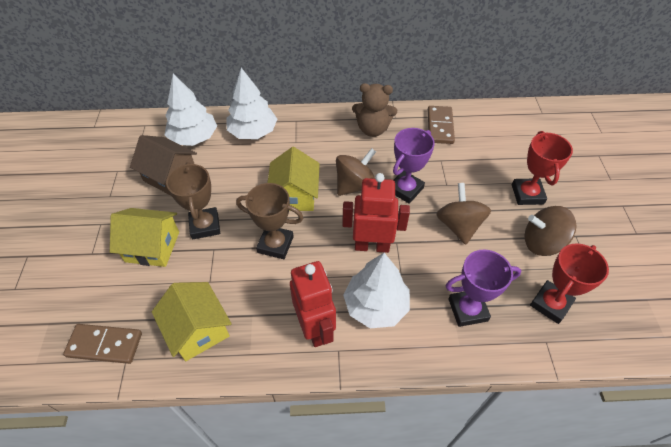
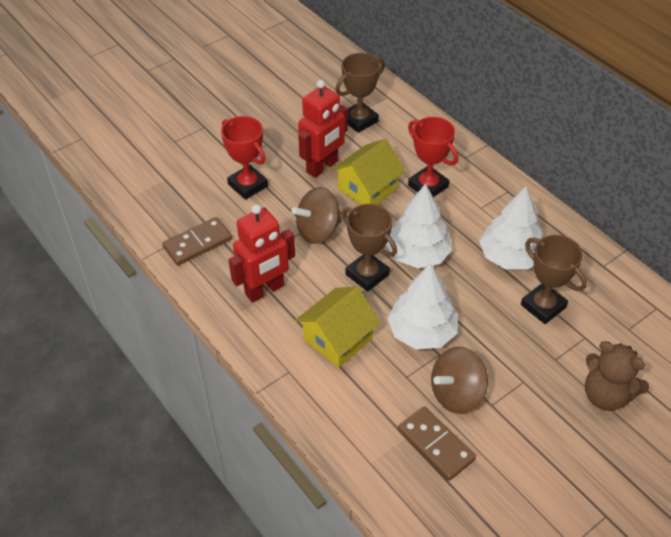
brown house: [130,135,197,195] = 1 -> none = 0
brown spinning top: [336,148,376,196] [436,183,491,245] [525,206,576,256] = 3 -> [292,187,342,244] [431,347,488,414] = 2
brown trophy: [166,162,220,239] [236,183,303,259] = 2 -> [335,53,385,133] [342,204,397,292] [521,235,587,324] = 3
purple trophy: [393,128,435,204] [445,250,521,327] = 2 -> none = 0
yellow house: [110,208,179,267] [152,282,232,361] [268,147,320,211] = 3 -> [296,287,380,368] [332,139,405,205] = 2

